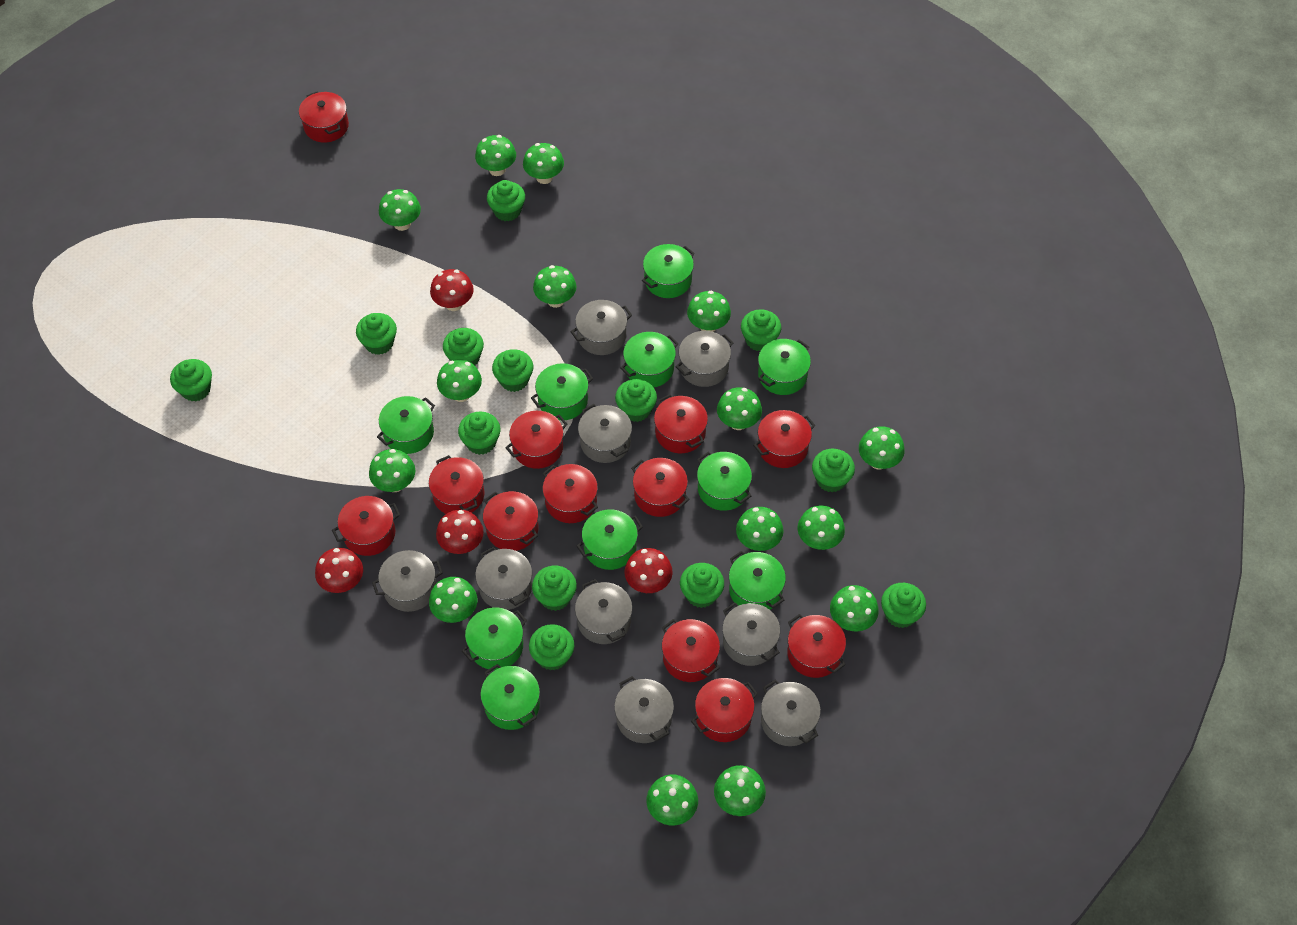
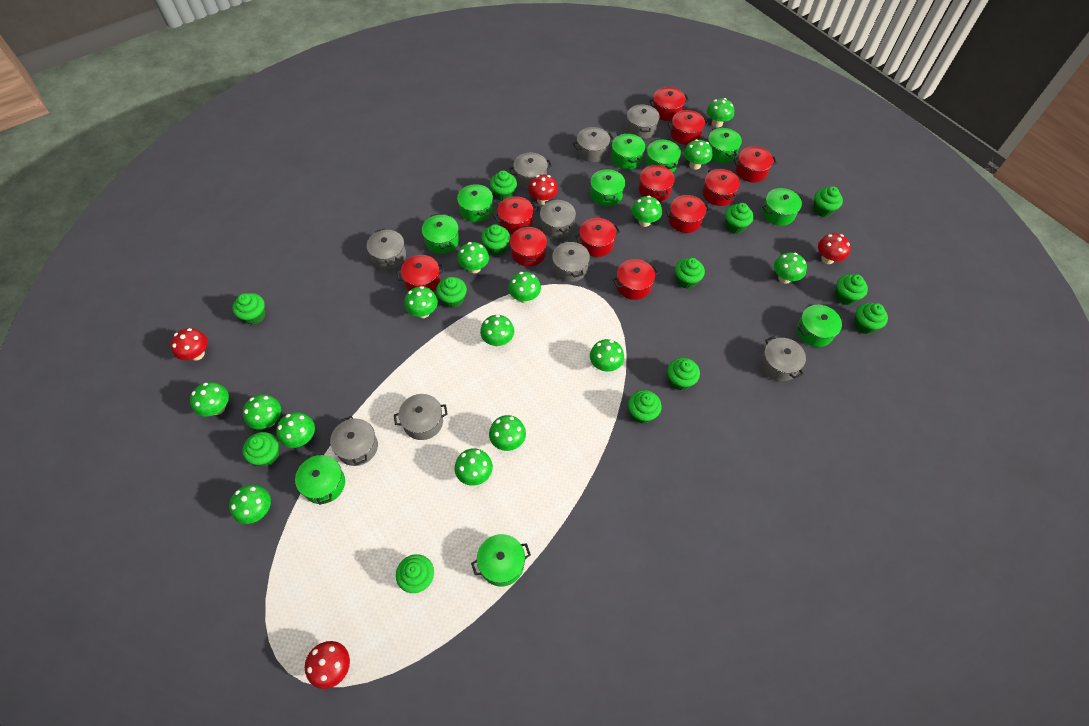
red pot: [299,91,349,143] [332,496,400,556] [429,455,485,514] [483,491,538,551] [505,411,568,469] [542,464,598,523] [631,458,690,517] [654,394,708,453] [662,619,720,682] [691,678,758,742] [753,410,816,468] [787,614,846,678] = 12 -> [397,255,444,292] [494,196,537,234] [510,226,547,266] [575,218,620,257] [613,259,658,300] [639,164,675,202] [649,87,689,121] [665,195,710,233] [668,110,708,145] [702,168,740,206] [734,146,777,183] = 11

